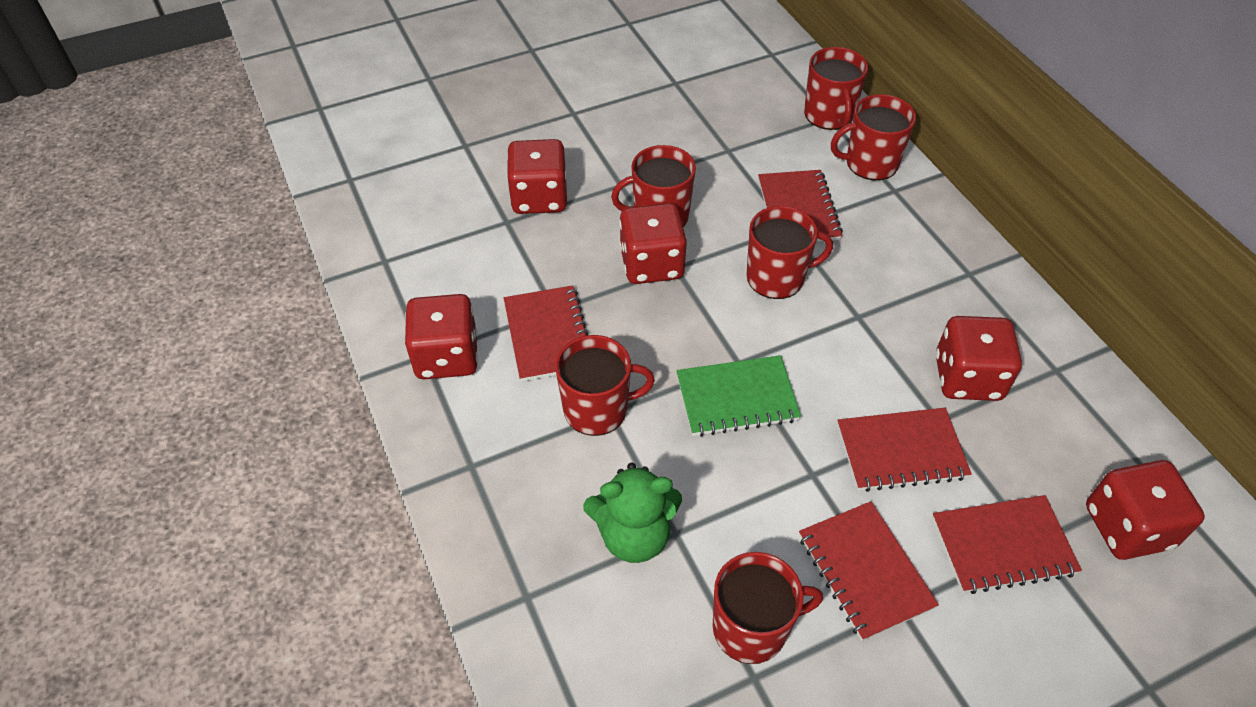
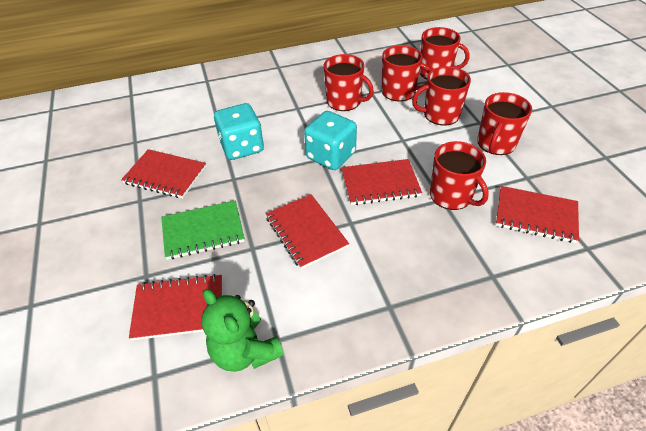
red dice: [405,294,478,379] [507,139,567,214] [619,203,687,284] [936,316,1022,401] [1086,460,1205,560] = 5 -> none = 0
turquoise dice: none = 0 -> [214,103,264,160] [304,111,357,170] = 2

